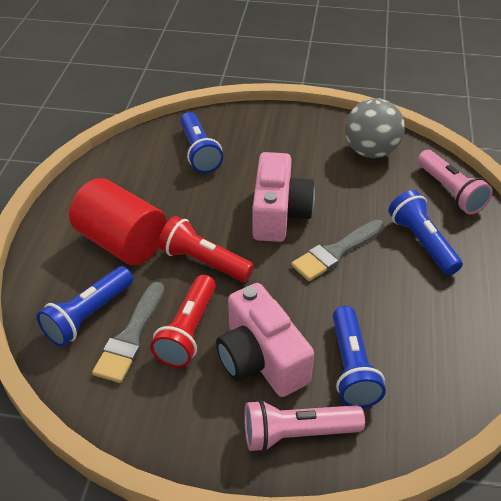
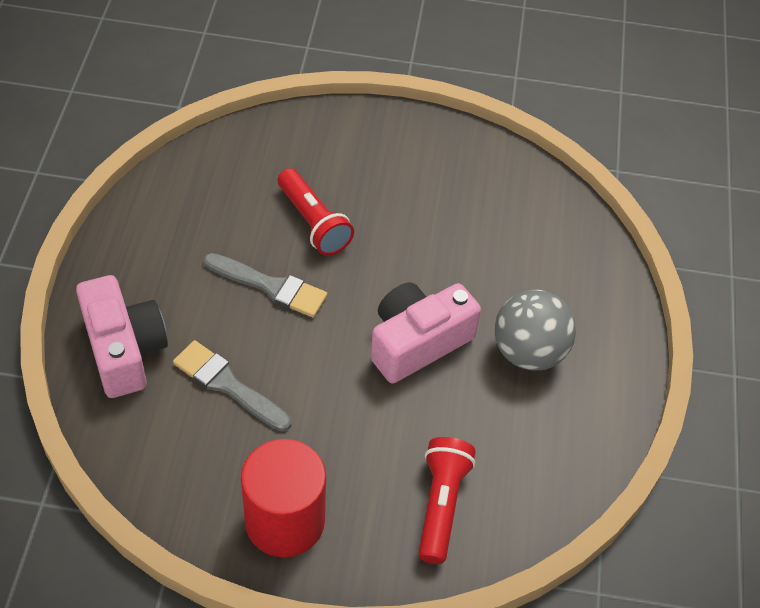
blue flashlight: [37,266,133,347] [180,112,223,173] [333,306,386,408] [388,190,463,275] = 4 -> none = 0
pink flashlight: [244,399,365,452] [417,150,493,214] = 2 -> none = 0

